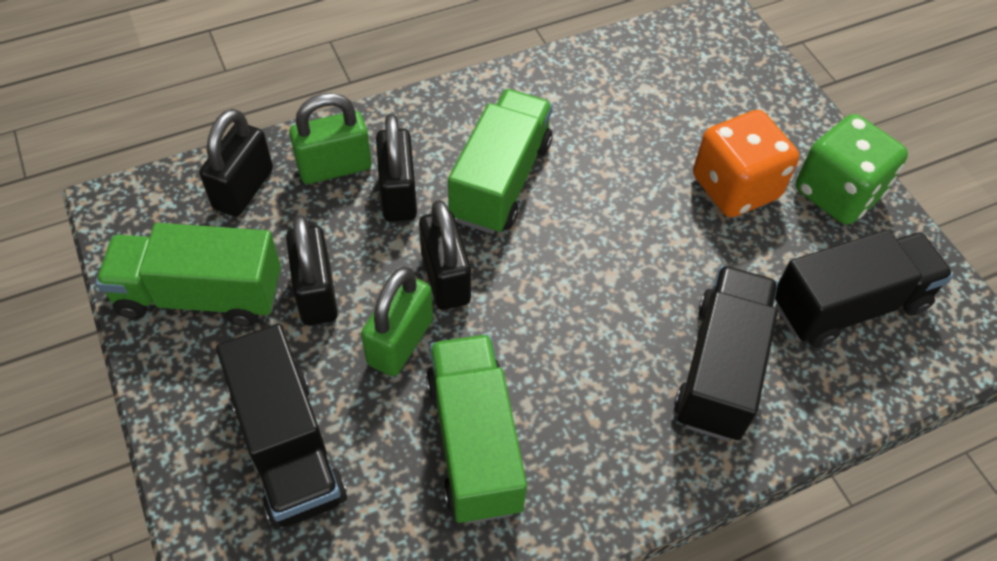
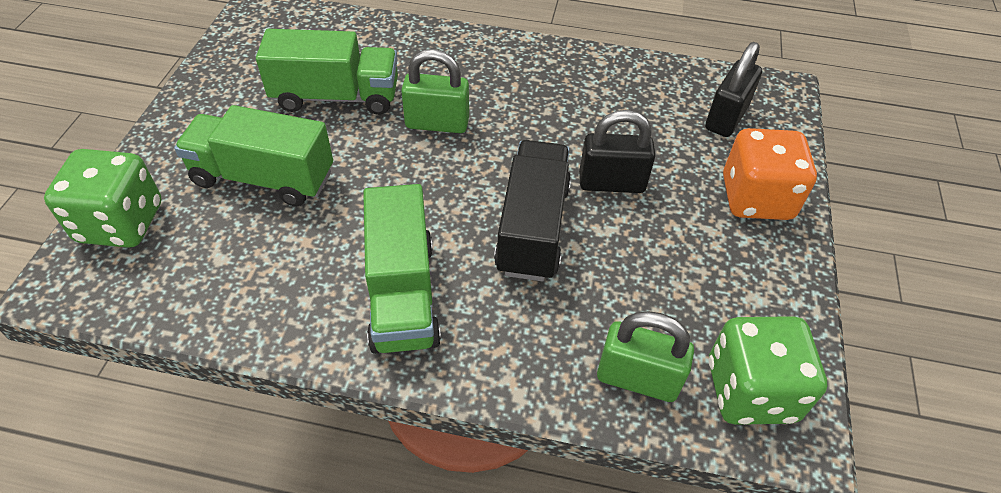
black padlock: [199,109,273,217] [286,215,338,325] [376,114,417,222] [419,200,471,310] = 4 -> [579,110,655,193] [705,42,762,137] = 2
black truck: [216,324,347,528] [674,265,778,441] [775,230,953,348] = 3 -> [494,140,571,281] = 1
green dice: [796,114,908,225] = 1 -> [44,149,161,248] [709,316,827,425] = 2

